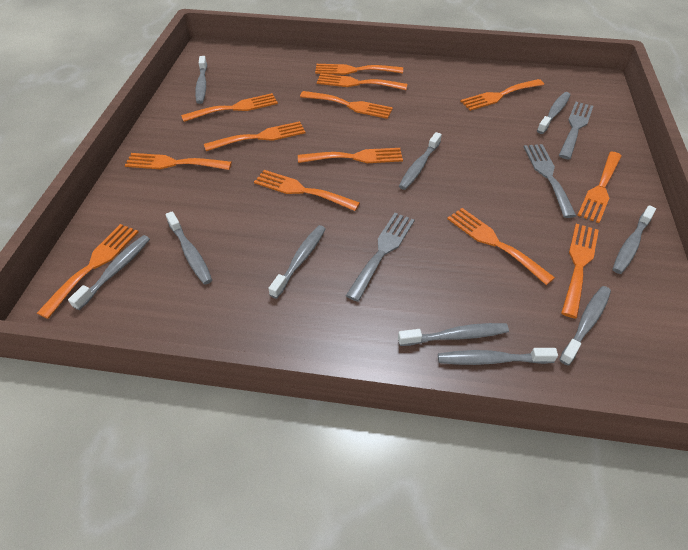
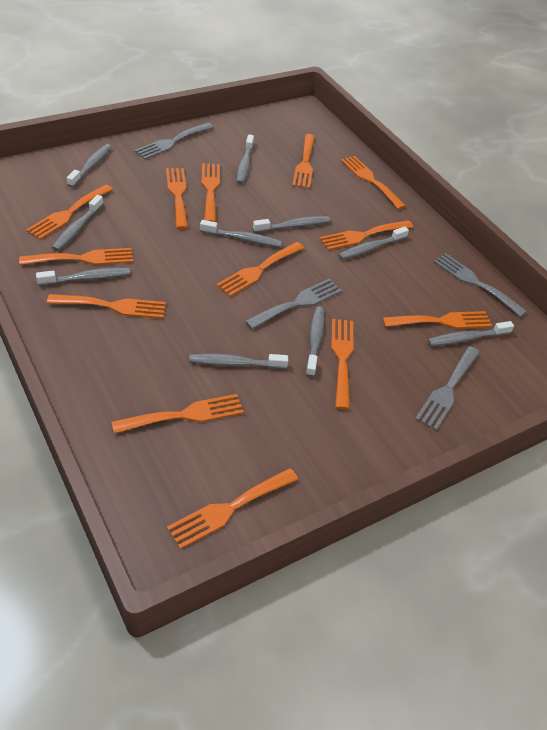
grey fork: [346,213,415,302] [524,144,576,218] [559,102,593,159] = 3 -> [134,122,214,159] [245,279,342,329] [415,346,480,430] [433,253,527,317] = 4

